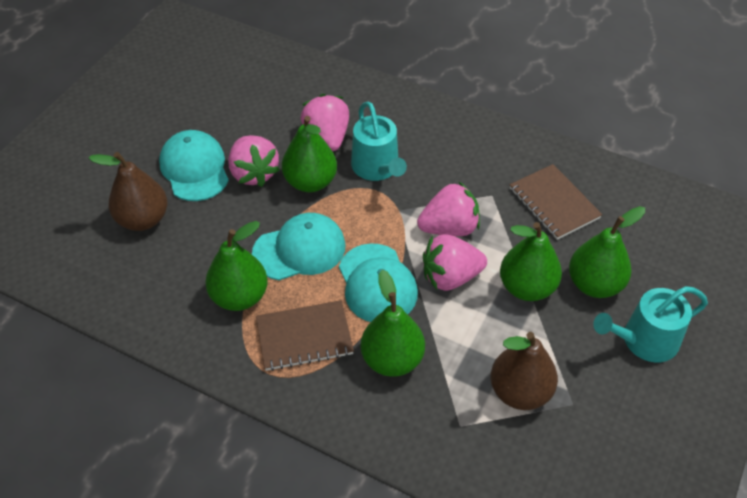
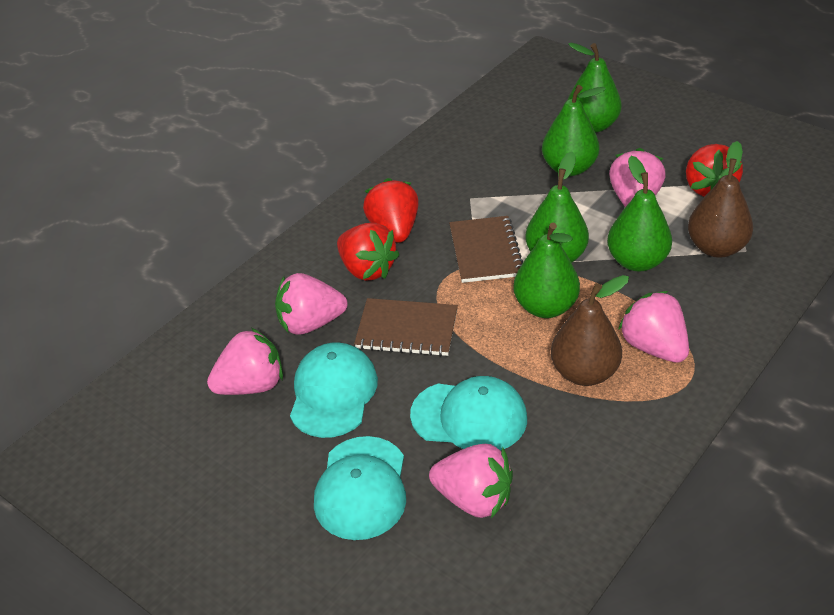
pink strawberry: [228,135,280,187] [300,94,349,151] [417,182,480,236] [423,234,487,291] = 4 -> [207,328,283,395] [275,273,348,335] [429,444,513,518] [609,148,666,207] [618,291,689,363] = 5
red strawberry: none = 0 -> [337,223,400,281] [363,178,419,243] [686,144,743,197] = 3
turquoise watering can: [351,101,407,181] [593,286,708,362] = 2 -> none = 0

